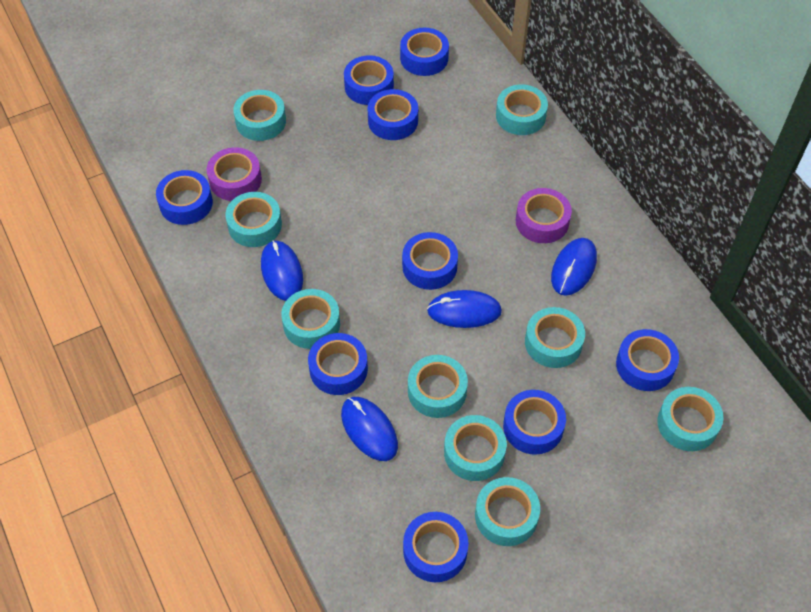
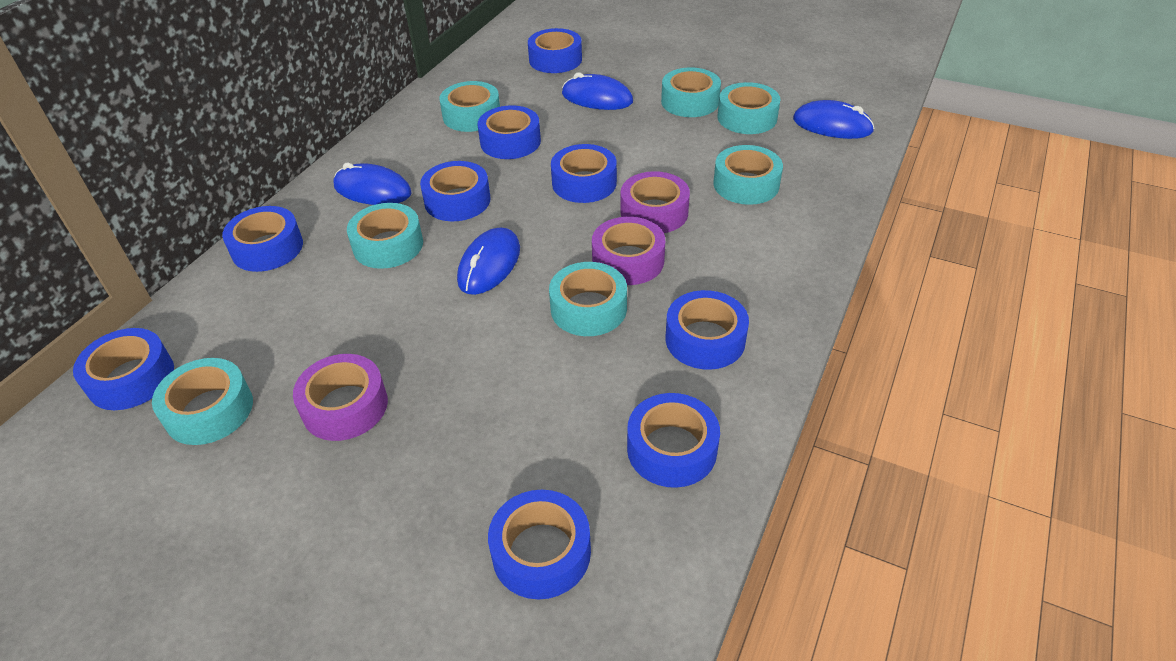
purple tape: [207,147,262,201] [516,188,572,243] = 2 -> [293,354,388,441] [592,217,665,285] [621,171,690,233] = 3
turquoise tape: [226,192,282,247] [233,90,286,141] [281,289,340,349] [408,355,468,418] [444,415,507,481] [475,477,540,546] [496,84,548,135] [525,307,585,368] [657,387,723,451] = 9 -> [152,358,253,445] [347,203,423,269] [440,81,500,132] [549,262,627,336] [661,67,721,117] [713,145,783,205] [718,82,780,134] = 7

